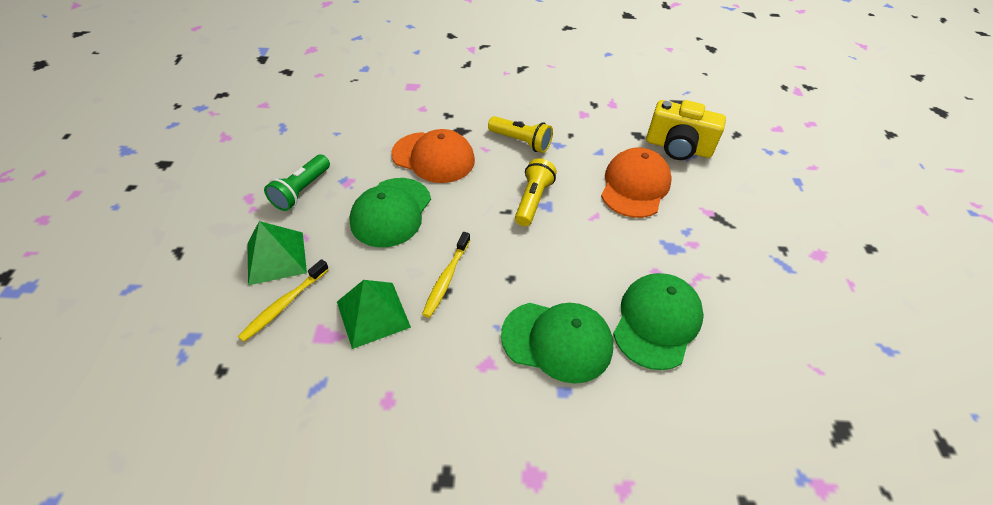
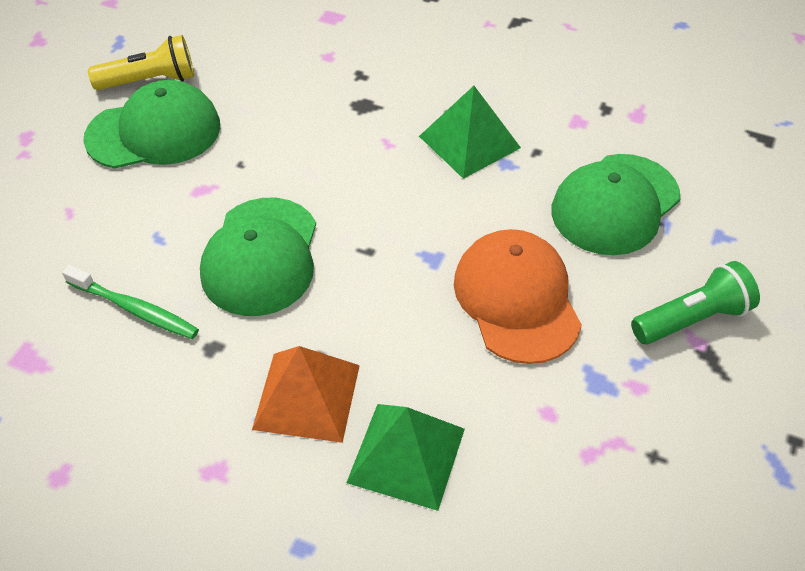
green toothbrush: none = 0 -> [62,265,199,339] = 1
orange cap: [391,129,475,183] [601,148,672,218] = 2 -> [454,229,582,364] = 1
orange pyramid: none = 0 -> [252,346,360,443] = 1
yellow camera: [646,100,726,160] = 1 -> none = 0
yellow flashlight: [488,116,553,153] [515,158,557,226] = 2 -> [88,35,194,90] = 1
yellow toothbrush: [238,259,329,342] [422,232,470,318] = 2 -> none = 0

